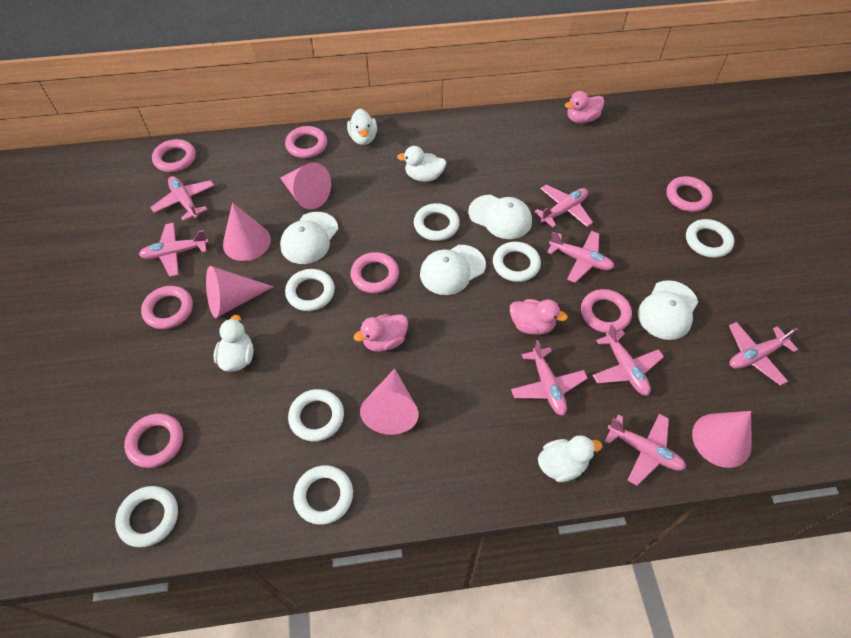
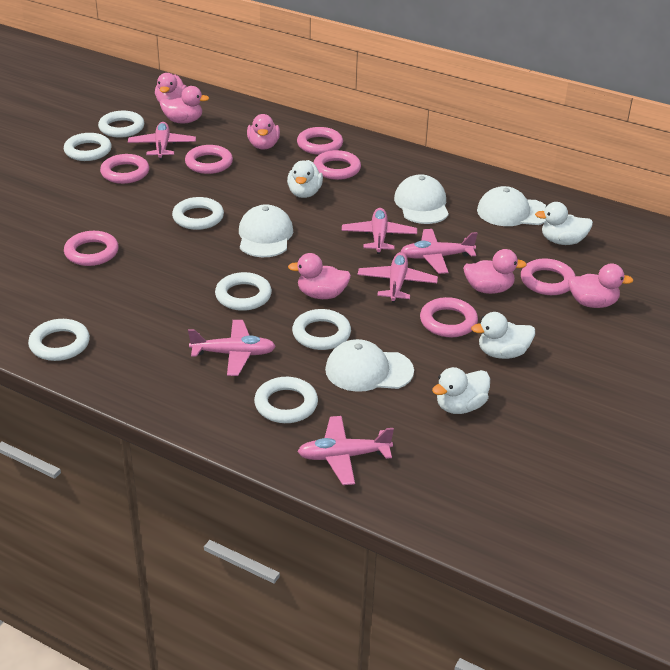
pink cone: [206,266,274,318] [223,203,271,261] [280,162,331,209] [360,369,419,435] [692,411,751,468] = 5 -> none = 0
pink duck: [354,314,408,352] [510,299,568,335] [565,91,604,123] = 3 -> [155,73,187,103] [160,86,209,123] [247,114,280,150] [288,253,351,299] [463,249,527,294] [568,264,634,308] = 6
pink plane: [139,223,209,277] [150,176,214,221] [511,340,588,416] [534,185,593,227] [547,231,614,283] [592,324,664,396] [605,414,686,486] [729,322,798,386] = 8 -> [128,122,196,160] [188,320,276,376] [297,416,394,485] [342,208,417,254] [358,252,438,303] [400,229,478,274] = 6

